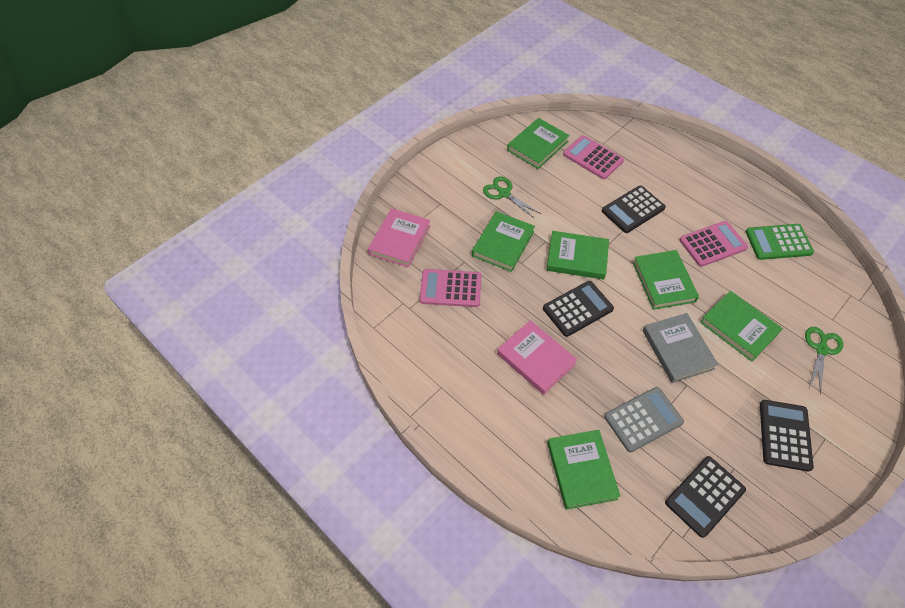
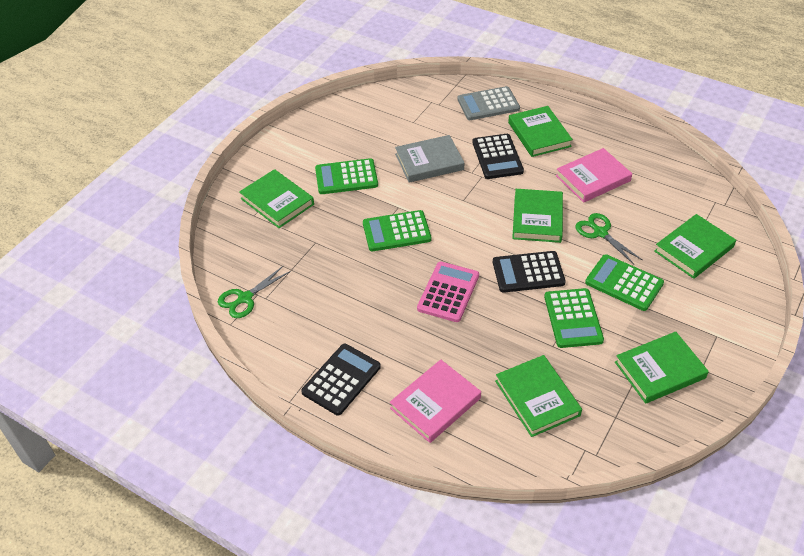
black calculator: [543,281,614,337] [602,185,666,233] [665,456,746,538] [760,400,814,472] = 4 -> [301,344,381,416] [472,134,524,179] [493,251,566,293] = 3
green calculator: [746,224,814,260] = 1 -> [315,158,378,194] [363,210,431,251] [544,288,604,348] [585,254,664,311] = 4
pink calculator: [420,269,482,307] [563,135,624,179] [679,221,748,267] = 3 -> [417,261,479,322] = 1

